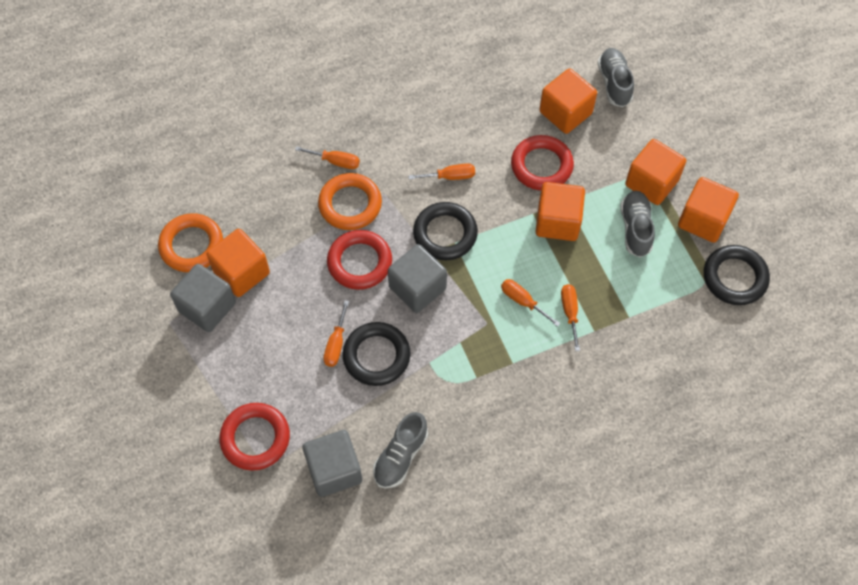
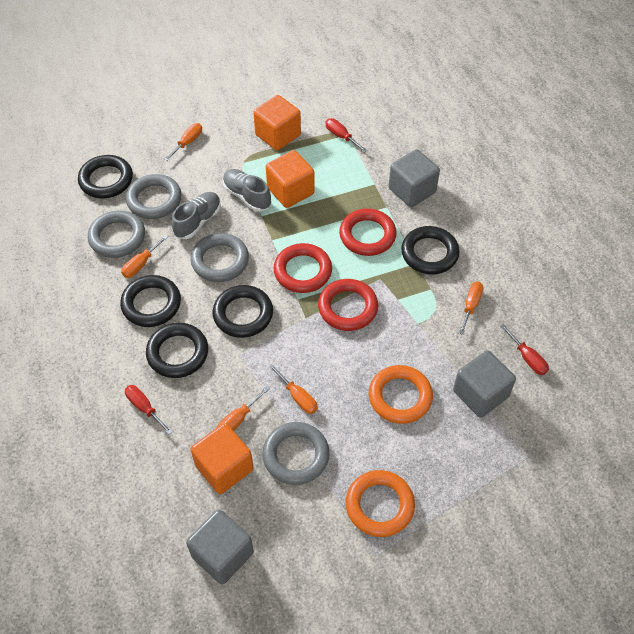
black ring: [343,322,411,386] [413,202,478,260] [704,245,770,305] = 3 -> [78,155,133,198] [120,275,181,327] [146,323,208,378] [213,285,273,338] [401,226,460,275] = 5
grey ring: none = 0 -> [88,210,145,258] [126,174,182,219] [191,233,249,282] [262,422,330,485] = 4
grey shoe: [373,412,428,488] [598,48,634,107] [620,191,655,257] = 3 -> [171,192,221,239] [223,169,271,212] = 2
orange cube: [207,229,270,297] [535,182,585,241] [539,69,597,134] [625,139,686,205] [678,177,739,243] = 5 -> [191,423,254,494] [253,95,301,151] [266,150,315,208] = 3
red screwdriver: none = 0 -> [125,385,172,434] [325,118,367,152] [500,324,549,375] = 3

